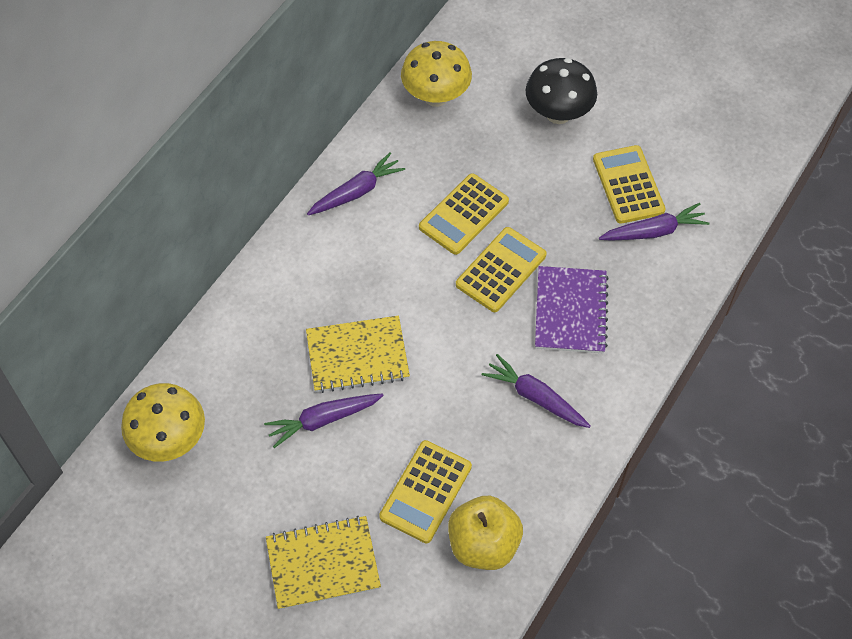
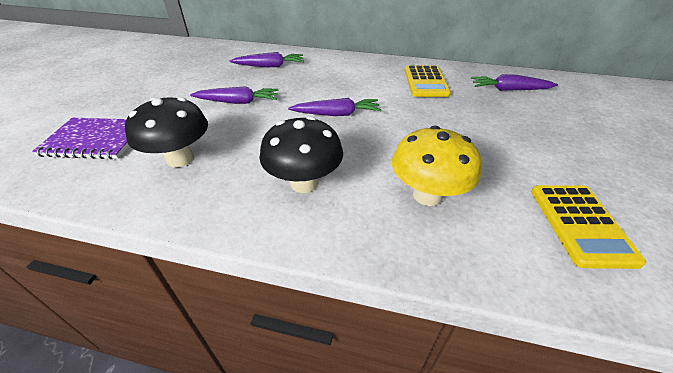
black mushroom: [526,58,597,124] = 1 -> [125,97,208,167] [259,116,343,193] = 2
yellow apple: [448,496,523,570] = 1 -> none = 0
yellow calculator: [379,440,472,543] [419,173,509,255] [456,227,547,312] [593,145,666,224] = 4 -> [404,65,451,97] [531,185,646,269] = 2
yellow mushroom: [121,383,205,462] [401,41,472,107] = 2 -> [392,126,481,206] = 1
yellow notebook: [266,516,381,610] [306,316,410,393] = 2 -> none = 0

